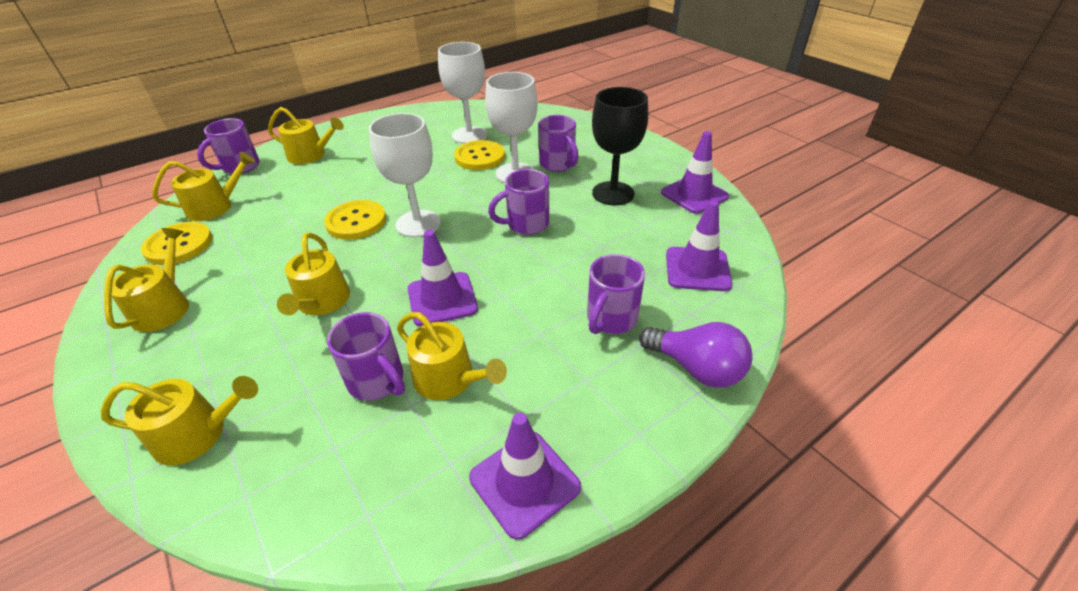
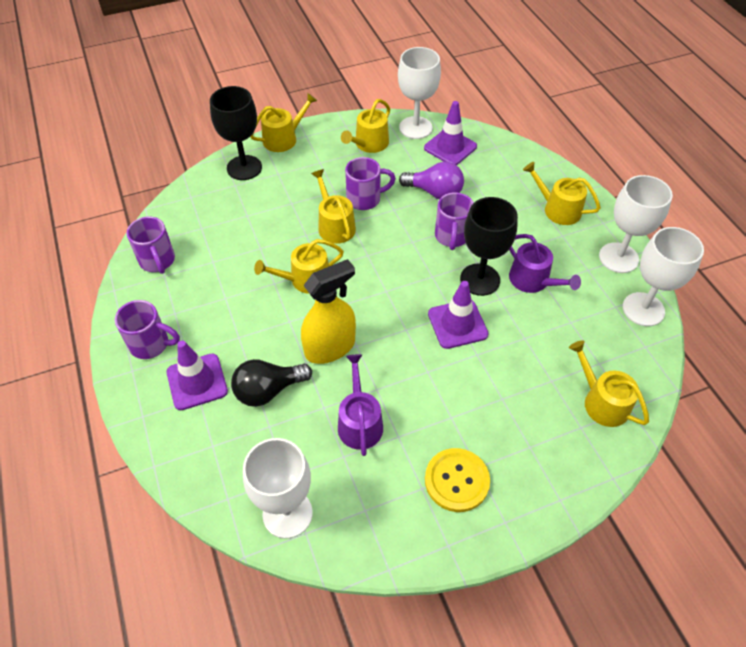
black goblet: [592,87,648,205] = 1 -> [210,86,262,180] [460,197,518,296] = 2
black light bulb: none = 0 -> [231,359,312,407] = 1
purple mug: [197,118,260,174] [327,312,405,401] [488,169,549,235] [538,115,579,172] [587,254,645,334] = 5 -> [115,300,180,359] [126,216,175,274] [345,157,396,210] [435,192,474,250] = 4
purple traffic cone: [408,230,478,327] [469,413,581,540] [661,131,729,214] [666,200,732,291] = 4 -> [167,340,228,410] [424,101,477,165] [428,281,489,349] = 3
purple watering can: none = 0 -> [338,354,383,456] [509,234,581,293] = 2
white goblet: [369,113,441,237] [438,42,487,144] [485,72,537,183] = 3 -> [243,438,313,539] [398,47,441,139] [599,175,673,273] [623,227,704,326] = 4
yellow button: [141,222,212,265] [324,200,386,240] [454,140,505,170] = 3 -> [425,448,490,512] = 1
yellow spray bottle: none = 0 -> [301,259,356,364] = 1

